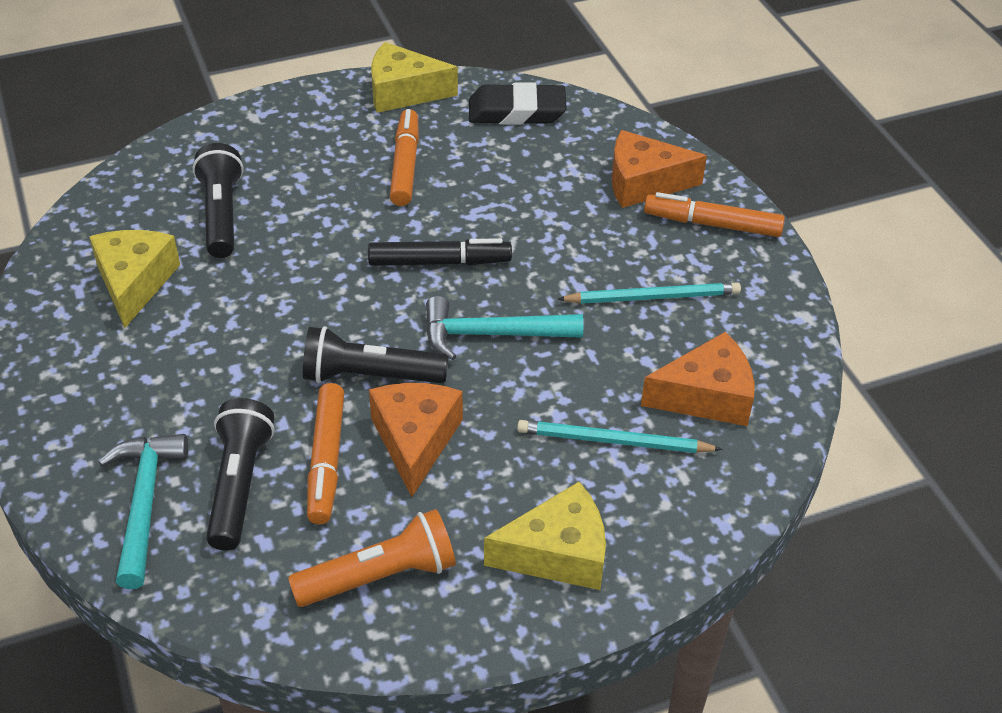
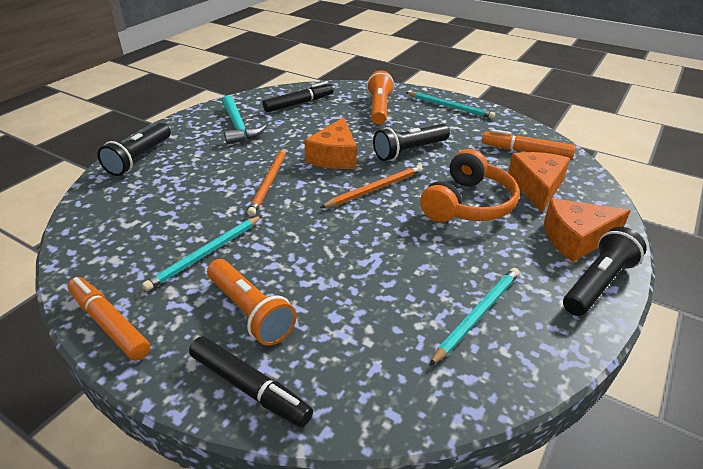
black eraser: [469,82,567,125] = 1 -> none = 0
black marker: [368,238,512,266] = 1 -> [189,336,313,427] [262,82,334,113] = 2
orange flashlight: [288,509,456,607] = 1 -> [207,259,297,346] [367,70,394,124] = 2
orange headphones: none = 0 -> [420,149,520,222] = 1
orange marker: [307,383,344,524] [390,109,419,206] [644,192,785,237] = 3 -> [68,277,150,361] [482,129,575,159] = 2
orange pencil: none = 0 -> [247,148,286,216] [320,165,423,208] = 2
turquoise hammer: [99,434,188,589] [426,296,583,360] = 2 -> [222,96,267,144] = 1
turquoise pencil: [517,420,722,453] [558,282,741,304] = 2 -> [142,216,262,291] [406,92,495,119] [429,268,520,366] = 3
yellow cheese: [89,230,180,328] [371,42,458,113] [484,482,606,590] = 3 -> none = 0

